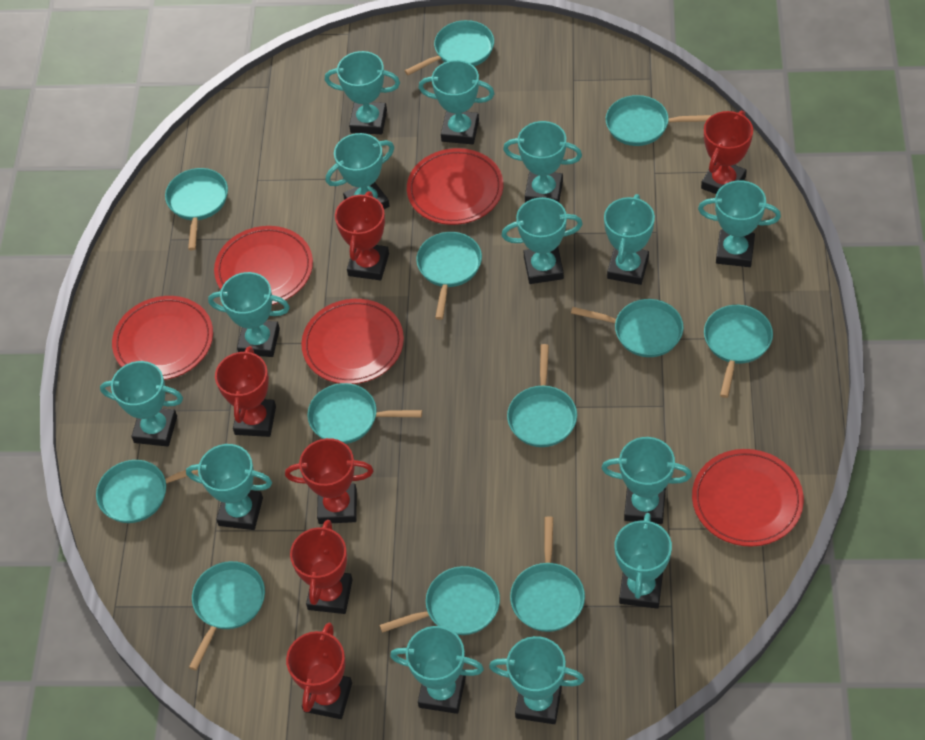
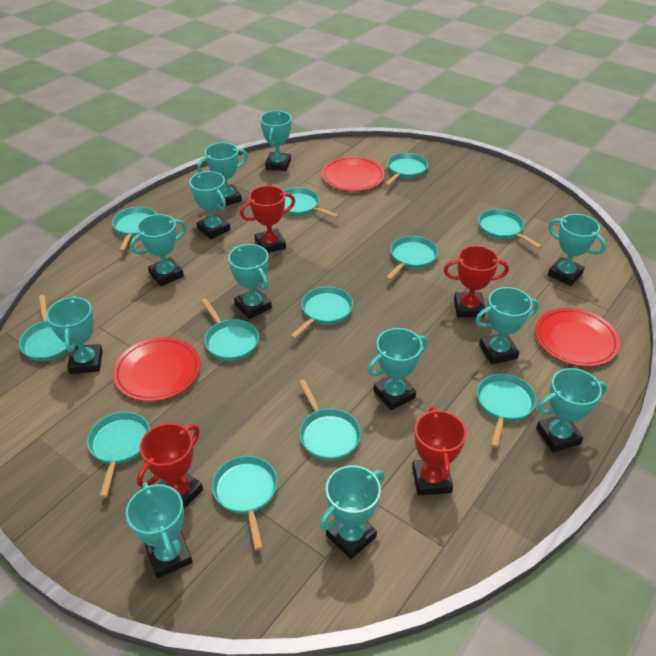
red plate: [112,296,213,380] [214,226,313,305] [301,299,404,384] [407,148,503,225] [692,449,804,547] = 5 -> [113,337,200,401] [322,156,385,191] [535,308,620,367] = 3
red trophy: [215,346,276,437] [285,438,374,524] [286,623,352,719] [290,520,353,614] [335,191,389,280] [701,110,753,194] = 6 -> [137,423,203,509] [240,185,295,253] [412,407,467,496] [444,246,509,317] = 4
turquoise trophy: [100,361,183,447] [186,444,272,530] [208,272,290,357] [325,51,400,134] [326,133,394,209] [390,626,484,714] [418,60,495,144] [489,636,585,724] [501,197,583,284] [503,121,582,202] [601,437,692,524] [604,194,655,285] [615,513,672,609] [698,180,781,267] = 14 -> [46,296,103,374] [126,482,193,578] [130,214,186,286] [189,171,230,239] [197,142,248,206] [228,244,272,319] [260,111,291,171] [319,465,384,559] [367,328,428,410] [475,287,539,365] [536,368,607,452] [548,214,606,286] = 12

